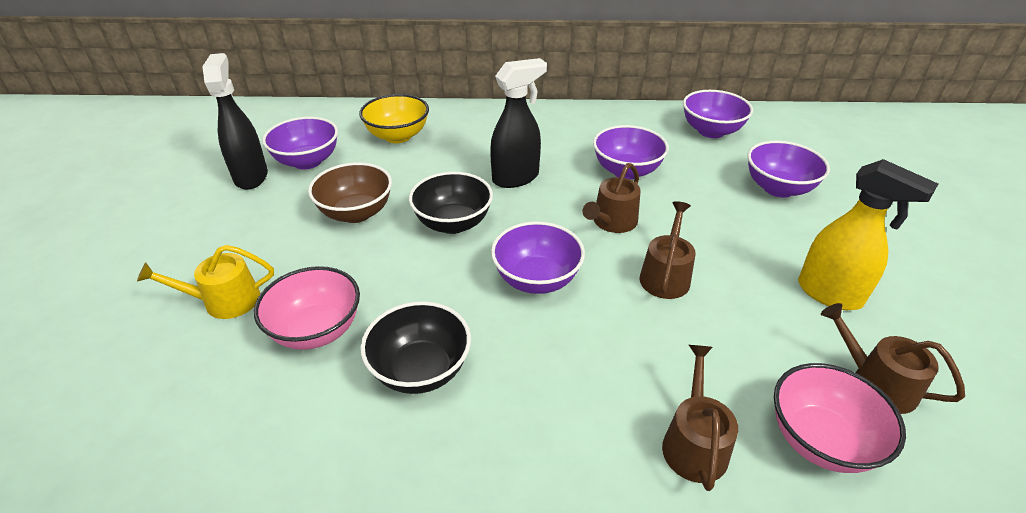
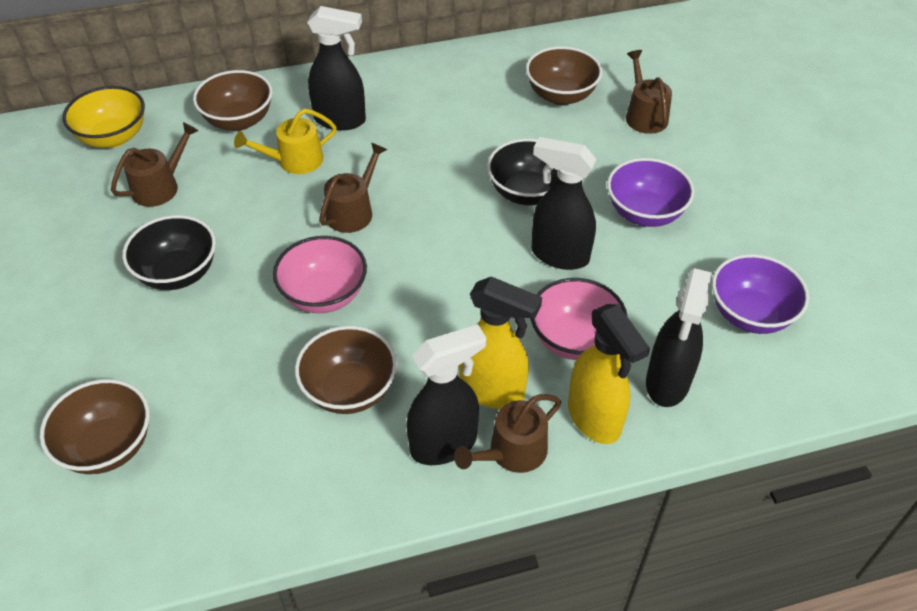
black spray bottle: [202,53,268,190] [490,58,547,188] = 2 -> [307,6,366,130] [407,324,486,465] [532,137,597,270] [646,268,712,407] = 4
brown bowl: [308,162,392,223] = 1 -> [40,379,150,474] [193,70,272,131] [295,326,397,414] [526,46,602,105] = 4
purple bowl: [262,117,338,169] [491,221,585,294] [593,125,669,179] [683,90,753,138] [747,141,830,198] = 5 -> [607,158,694,227] [712,254,809,334] = 2
yellow spray bottle: [798,159,938,310] = 1 -> [459,276,542,409] [568,304,650,444] = 2

